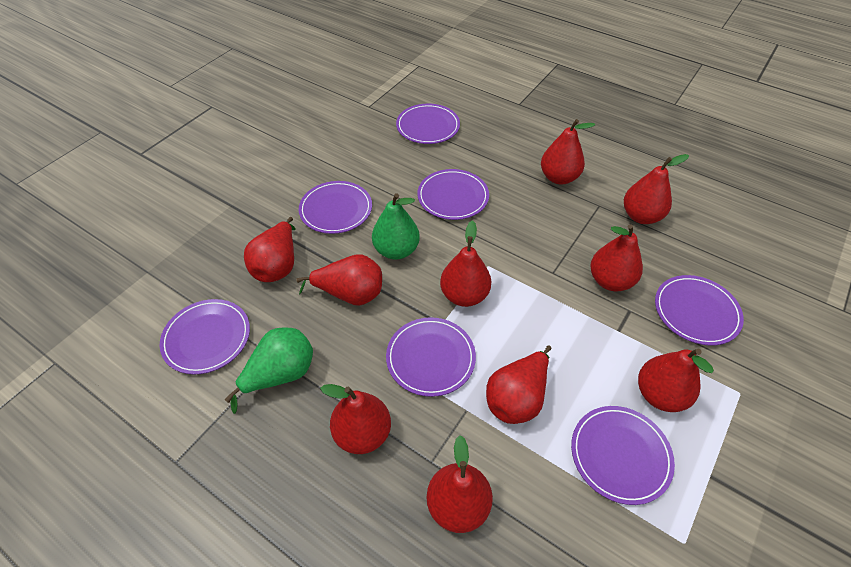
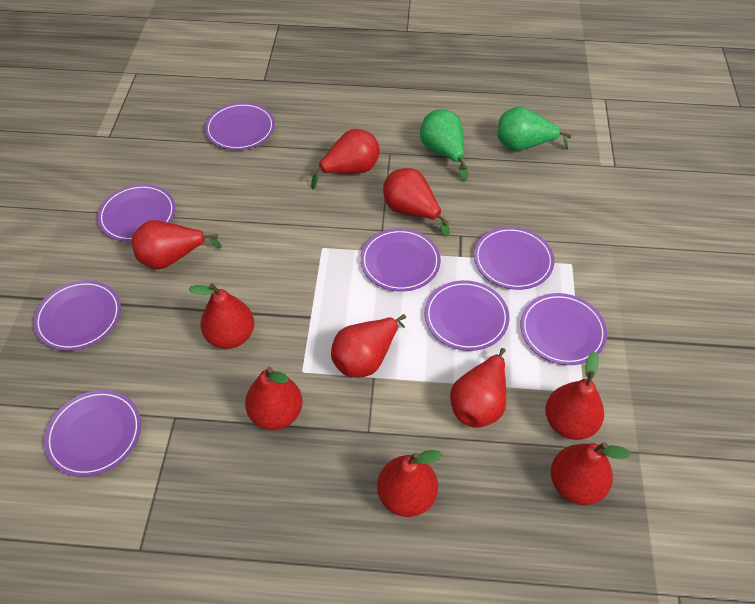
purple plate: [160,299,250,375] [299,181,372,234] [386,317,476,397] [396,104,460,144] [417,169,489,220] [571,406,675,505] [655,275,744,345] = 7 -> [33,280,121,351] [44,390,141,477] [97,184,176,242] [205,102,275,150] [360,228,441,292] [424,280,509,351] [474,227,554,290] [520,293,607,365] = 8

